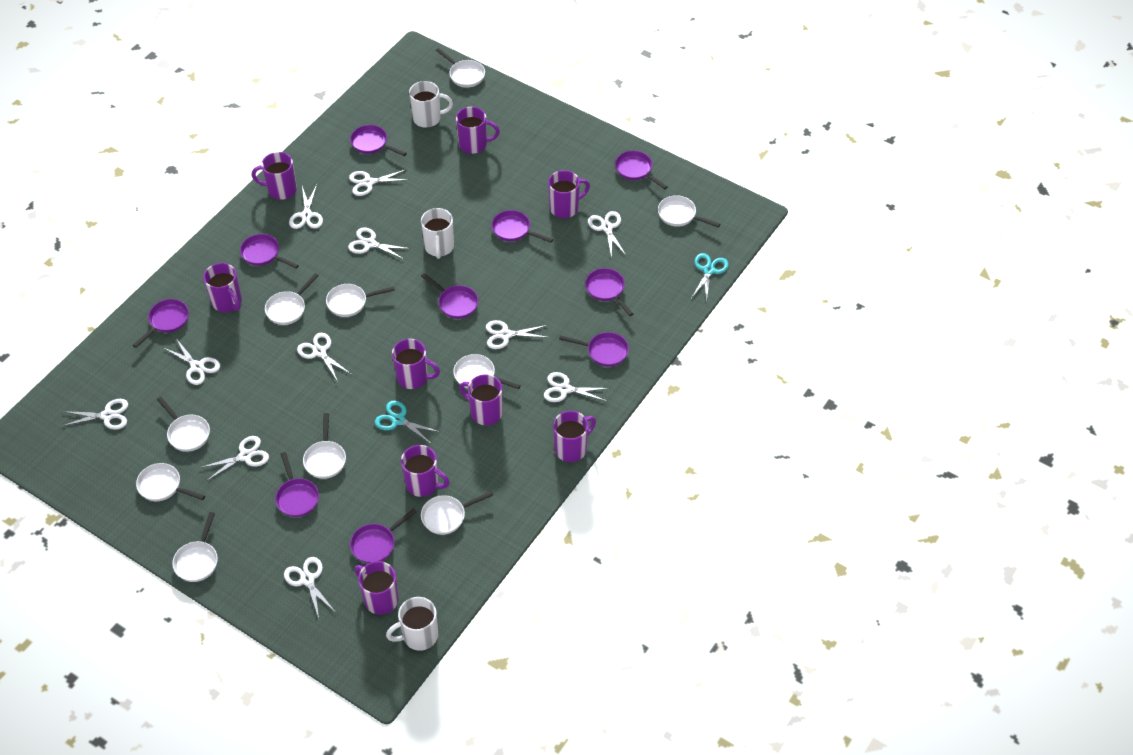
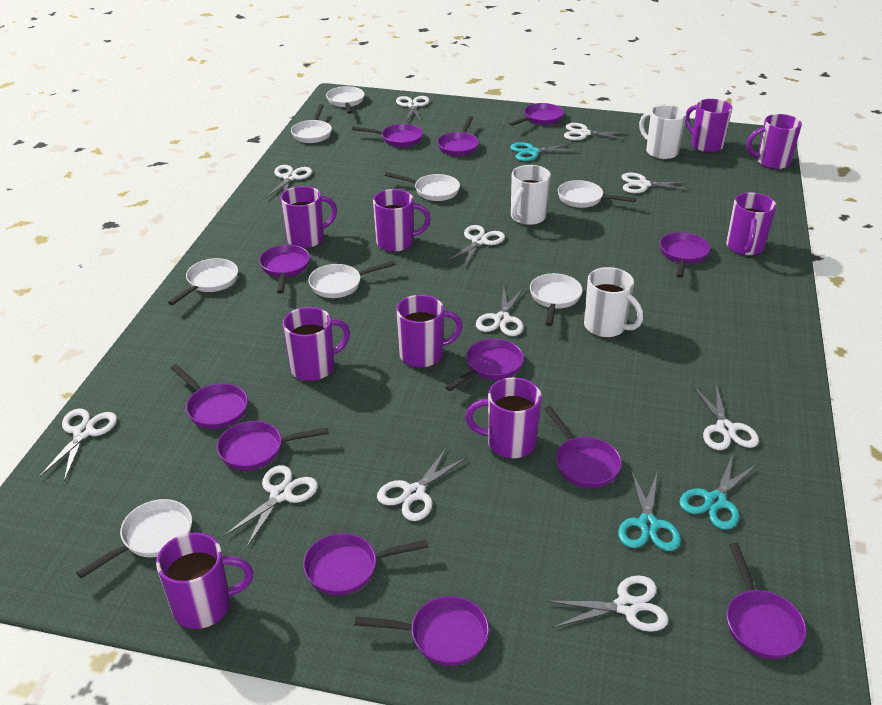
purple pan: [133,299,189,348] [240,234,299,269] [275,452,319,517] [350,125,407,156] [350,508,417,564] [421,273,478,319] [492,210,553,243] [559,332,629,367] [585,268,633,316] [615,150,668,189] = 10 -> [171,364,248,429] [217,421,328,471] [259,245,310,294] [303,533,428,595] [352,124,423,147] [354,596,489,666] [437,116,479,156] [445,339,524,391] [509,103,564,126] [544,406,622,488] [660,232,710,278] [727,543,806,659] = 12
turquoise scissors: [375,401,440,443] [691,253,729,303] = 2 -> [510,142,578,161] [618,470,681,551] [679,455,757,530] = 3
white pan: [136,463,205,501] [157,397,210,452] [172,512,218,582] [265,273,319,325] [303,413,346,479] [326,284,395,317] [421,491,493,535] [436,48,485,87] [453,354,521,389] [658,195,720,228] = 10 -> [76,499,192,579] [168,258,238,305] [291,104,332,143] [308,261,396,298] [326,86,365,114] [385,172,460,201] [530,273,582,326] [558,180,636,208] = 8

